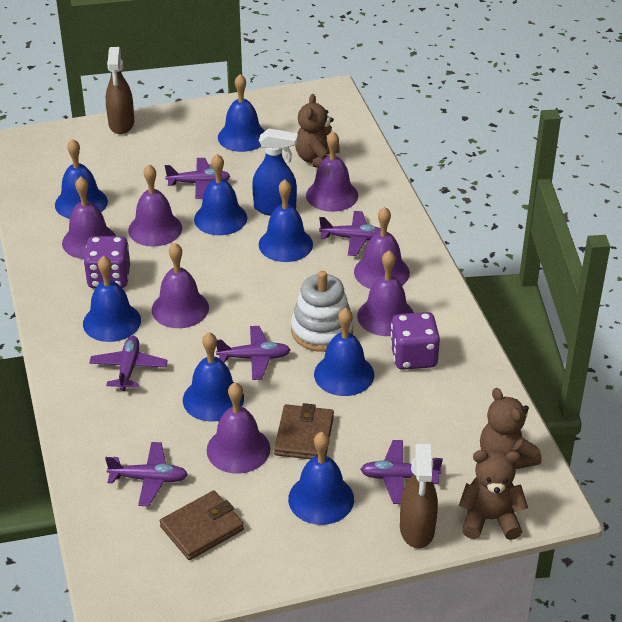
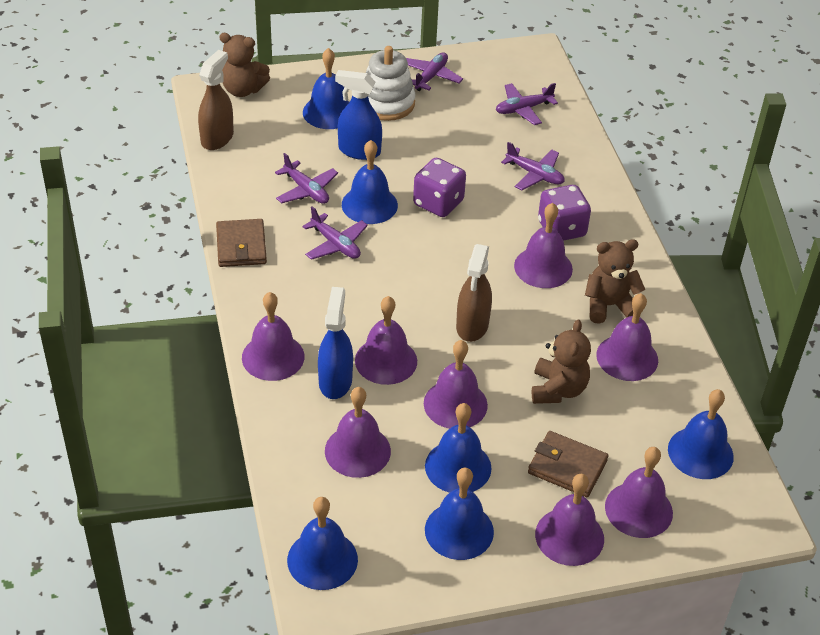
blue bell: [55,139,108,219] [83,256,141,342] [183,332,244,422] [194,154,247,235] [218,74,265,152] [259,179,313,262] [288,432,354,525] [314,308,374,396] = 8 -> [287,497,358,590] [303,48,349,129] [342,140,398,224] [425,403,492,493] [425,468,494,560] [668,389,734,479] = 6
blue spray bottle: [252,128,298,216] = 1 -> [318,287,353,399] [335,70,382,160] = 2
purple bell: [62,176,116,259] [128,164,182,247] [152,243,209,328] [207,382,270,474] [306,131,358,212] [354,207,410,289] [357,250,414,336] = 7 -> [242,292,305,381] [325,387,391,478] [355,296,417,385] [424,340,488,429] [514,203,573,288] [535,474,604,566] [596,293,658,381] [605,447,673,538] = 8
purple plane: [89,336,168,391] [105,442,188,506] [165,158,230,199] [216,326,290,380] [319,211,381,256] [360,440,443,504] = 6 -> [275,153,338,204] [302,206,368,260] [406,52,463,91] [496,83,558,125] [501,142,565,190] = 5

